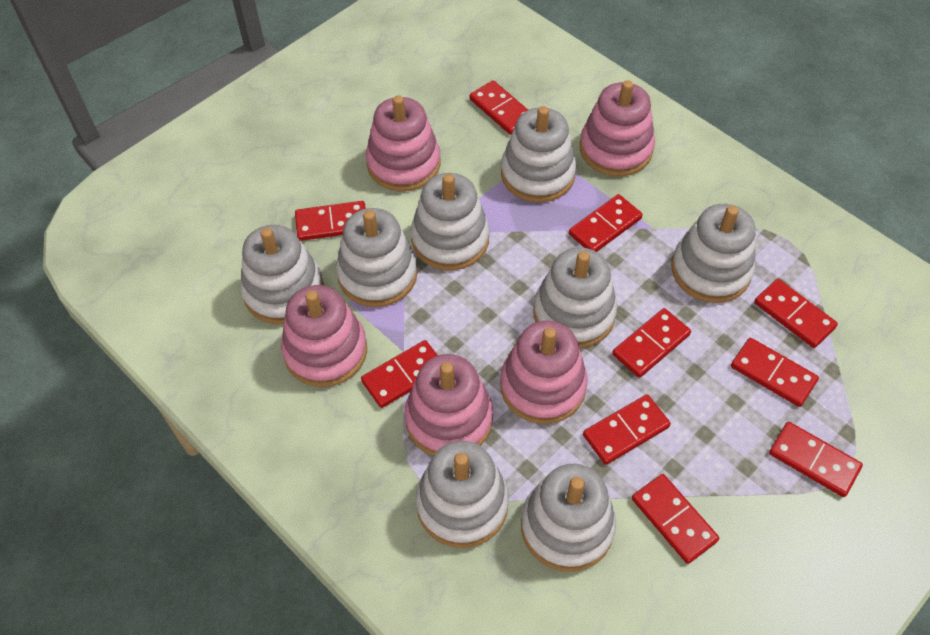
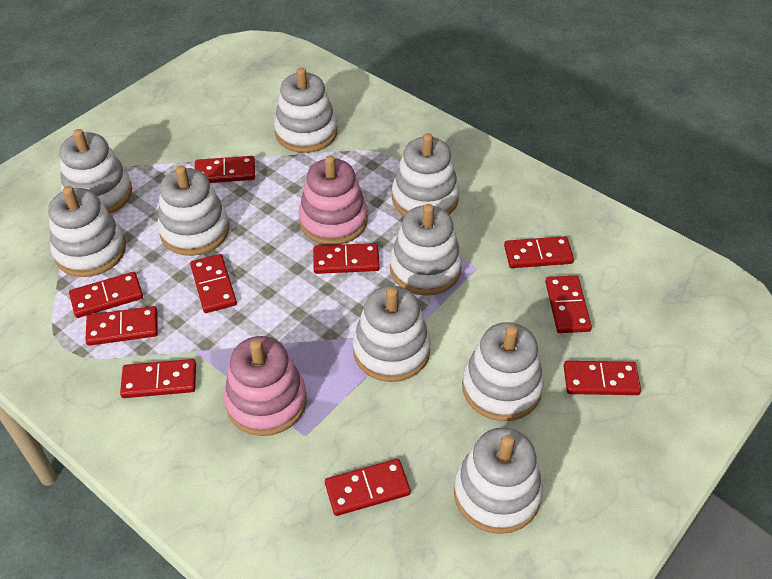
pink stacking toy: [281,285,367,387] [366,95,440,191] [404,354,493,456] [500,321,588,424] [580,80,655,176] = 5 -> [224,336,307,436] [299,156,368,245] = 2
white stacking toy: [240,225,324,324] [336,208,417,307] [411,173,490,271] [416,441,509,548] [501,106,577,203] [521,464,616,572] [534,247,617,348] [671,204,756,303] = 8 -> [48,186,126,277] [60,129,132,214] [158,166,229,256] [274,68,337,153] [353,286,431,382] [390,204,462,296] [392,133,459,216] [454,427,543,534] [462,322,544,421] = 9

